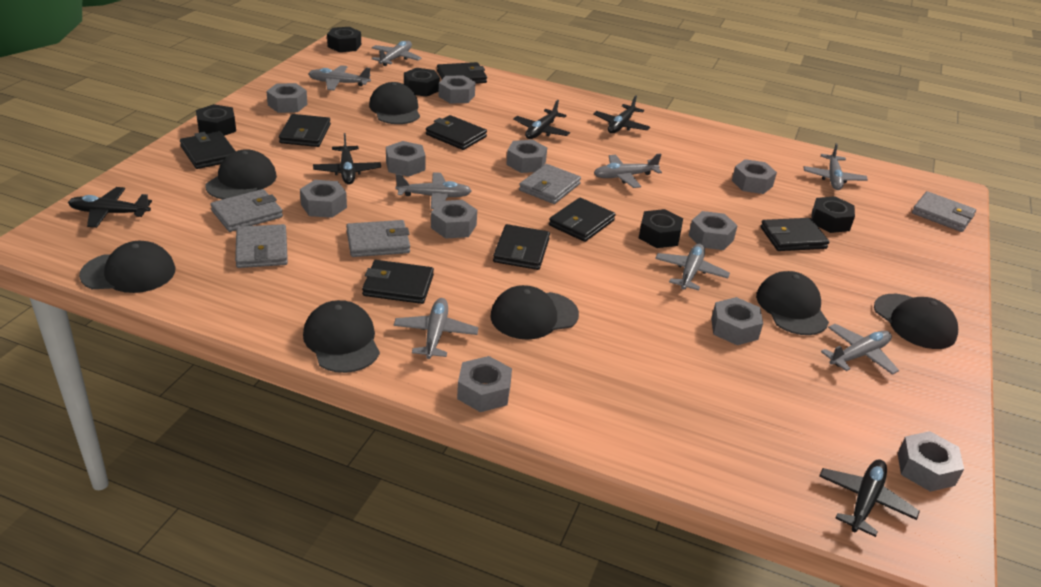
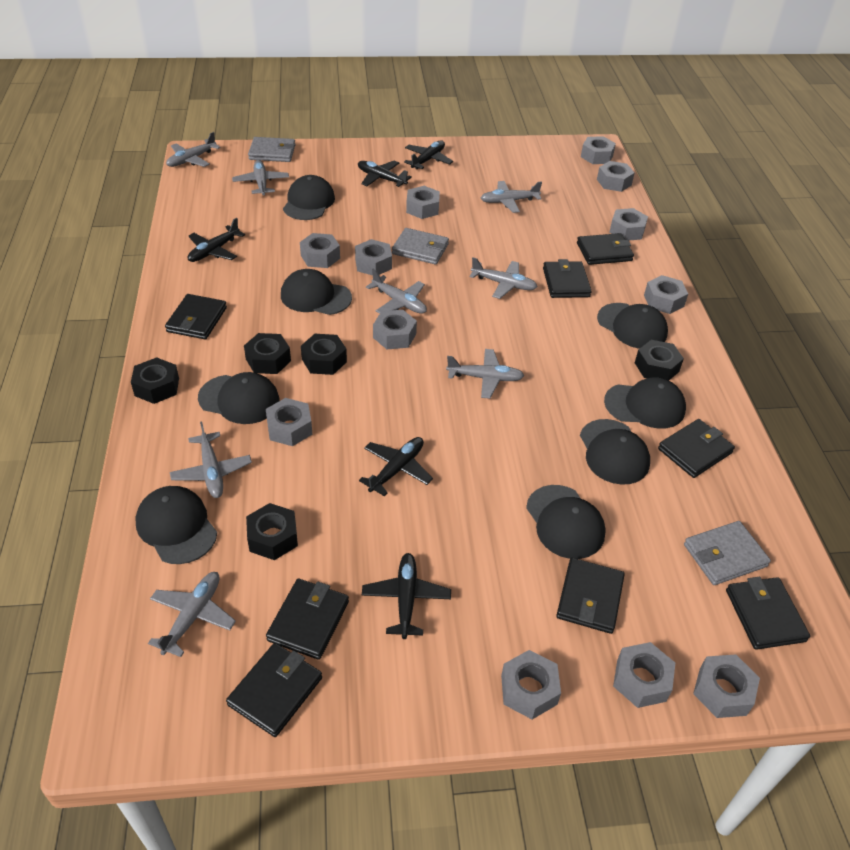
black cap: [79,241,175,293] [205,149,277,199] [303,300,380,373] [369,82,420,124] [490,285,579,340] [756,271,829,335] [874,294,958,349] = 7 -> [136,486,217,564] [198,372,279,424] [281,269,352,315] [283,175,335,220] [526,485,606,559] [580,419,650,485] [597,303,668,349] [604,377,686,429] = 8
grey nut: [266,83,307,113] [300,180,347,218] [386,141,426,177] [431,200,477,239] [438,75,476,104] [457,356,512,412] [506,140,547,173] [689,211,738,250] [711,297,763,345] [732,159,777,194] [898,431,964,492] = 11 -> [266,398,312,446] [300,233,340,268] [355,239,392,275] [373,310,417,349] [406,186,440,219] [501,650,561,719] [581,136,616,164] [597,161,635,192] [610,208,648,240] [613,642,675,708] [644,275,688,314] [693,654,760,718] = 12
grey wallet: [210,189,283,232] [235,224,288,268] [346,220,410,257] [519,164,581,204] [912,191,976,232] = 5 -> [248,137,295,162] [392,228,449,265] [684,521,771,585] = 3

